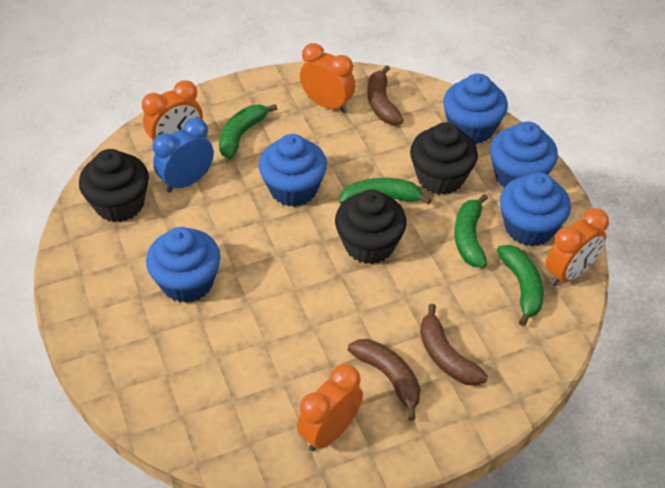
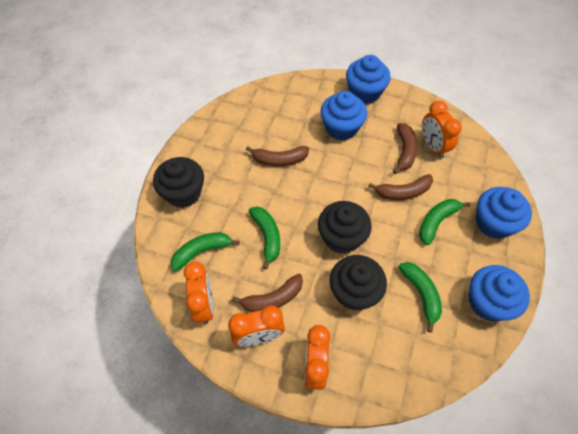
blue clock: [153,118,214,193] = 1 -> none = 0
blue cupcake: [146,227,221,303] [259,134,327,207] [443,73,508,144] [490,121,558,188] [500,172,571,246] = 5 -> [320,91,367,141] [346,55,391,104] [469,265,530,321] [476,187,532,239] = 4
brown banana: [348,339,420,421] [367,65,404,125] [420,304,488,386] = 3 -> [232,273,303,312] [246,146,309,166] [368,174,433,200] [393,123,418,174] = 4

